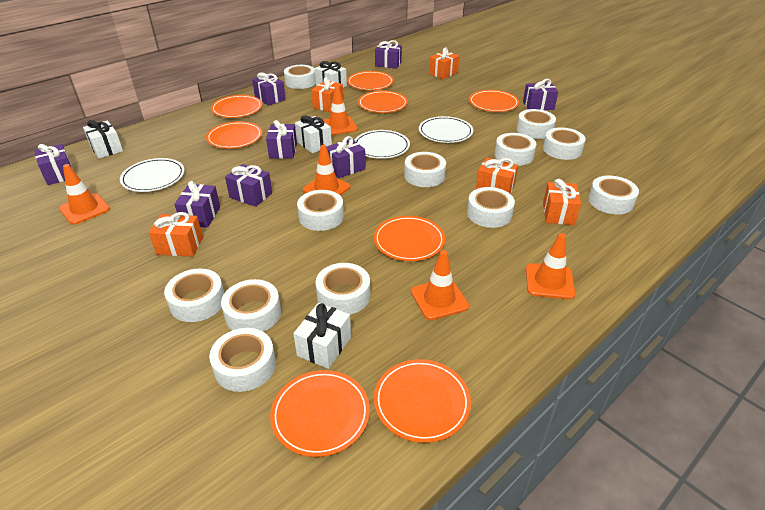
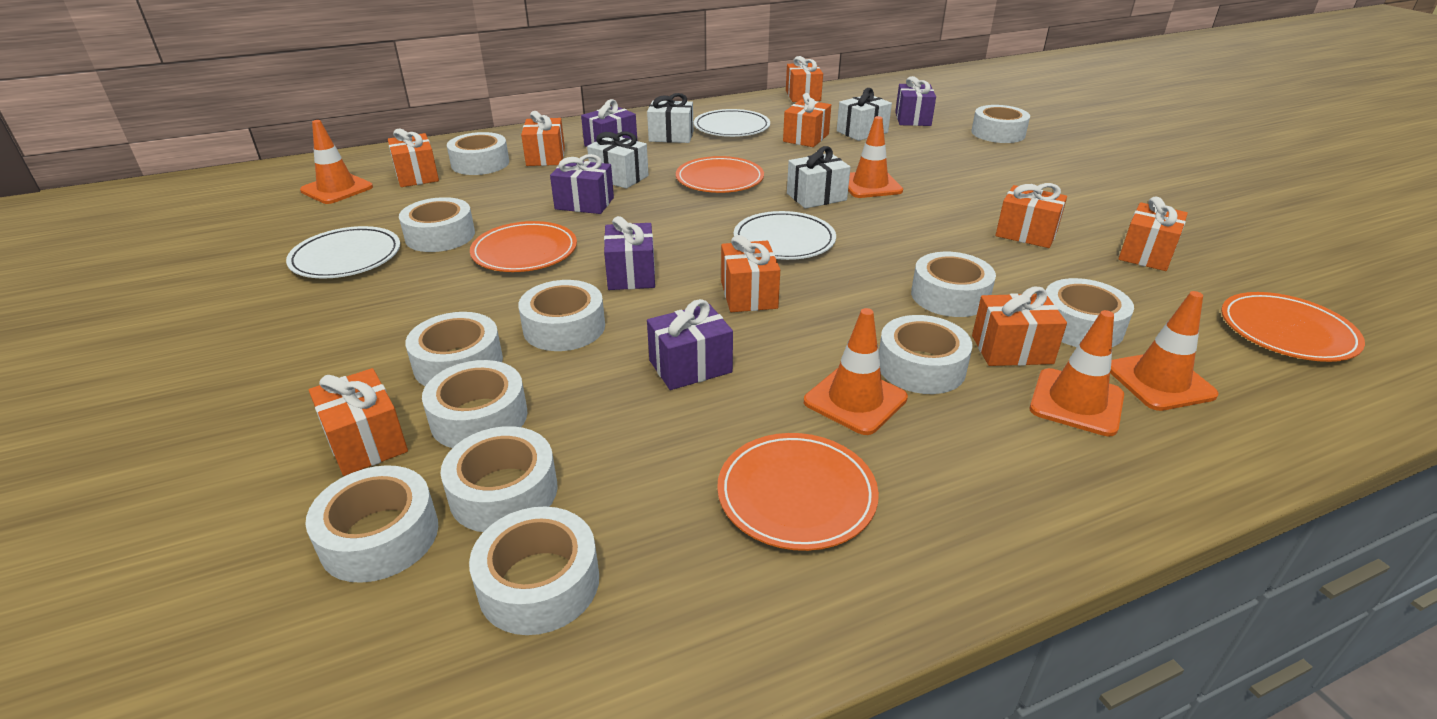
orange gift: [149,212,203,257] [311,77,344,112] [429,48,459,79] [476,158,518,193] [543,179,581,225] = 5 -> [309,368,408,476] [388,129,439,187] [521,111,565,166] [721,235,780,312] [783,93,831,147] [786,56,823,102] [972,287,1067,366] [995,183,1067,248] [1118,197,1188,271] = 9
orange plate: [206,121,262,149] [211,95,262,118] [270,370,370,457] [347,71,394,91] [358,91,408,113] [374,216,445,261] [374,359,471,443] [469,90,519,112] = 8 -> [470,221,577,272] [676,156,764,193] [717,433,879,551] [1221,292,1365,362] = 4
purple gift: [34,144,73,185] [174,181,220,228] [225,164,272,207] [252,72,286,106] [266,120,297,159] [326,136,366,178] [375,40,402,69] [523,79,558,110] = 8 -> [550,154,614,214] [581,99,637,147] [604,216,655,290] [647,299,733,390] [895,76,936,126] = 5

